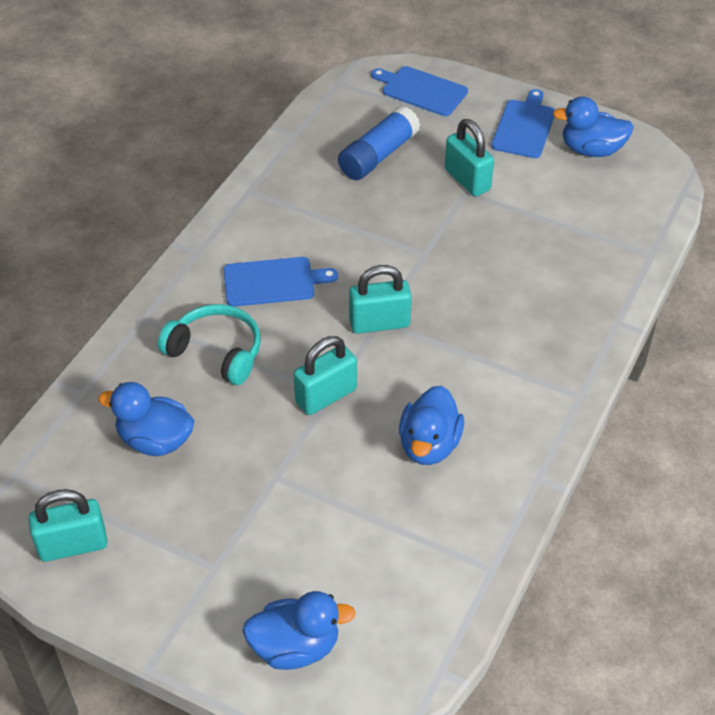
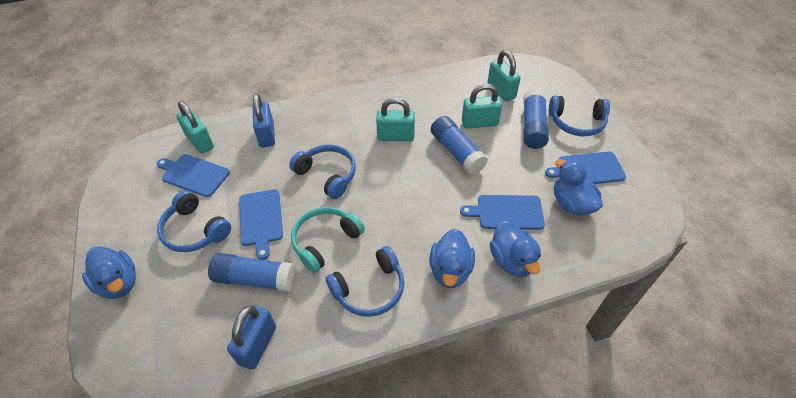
blue cutting board: [223,257,338,307] [371,66,468,116] [491,89,555,158] = 3 -> [157,154,230,197] [239,189,283,260] [460,195,545,230] [545,152,626,184] = 4
blue glue stick: [338,106,420,180] = 1 -> [208,253,296,292] [431,116,488,175] [524,89,549,149] = 3
blue headphones: none = 0 -> [157,190,231,252] [289,145,356,199] [326,246,404,317] [549,95,610,136] = 4
blue padlock: none = 0 -> [227,305,276,369] [252,93,275,148] = 2

